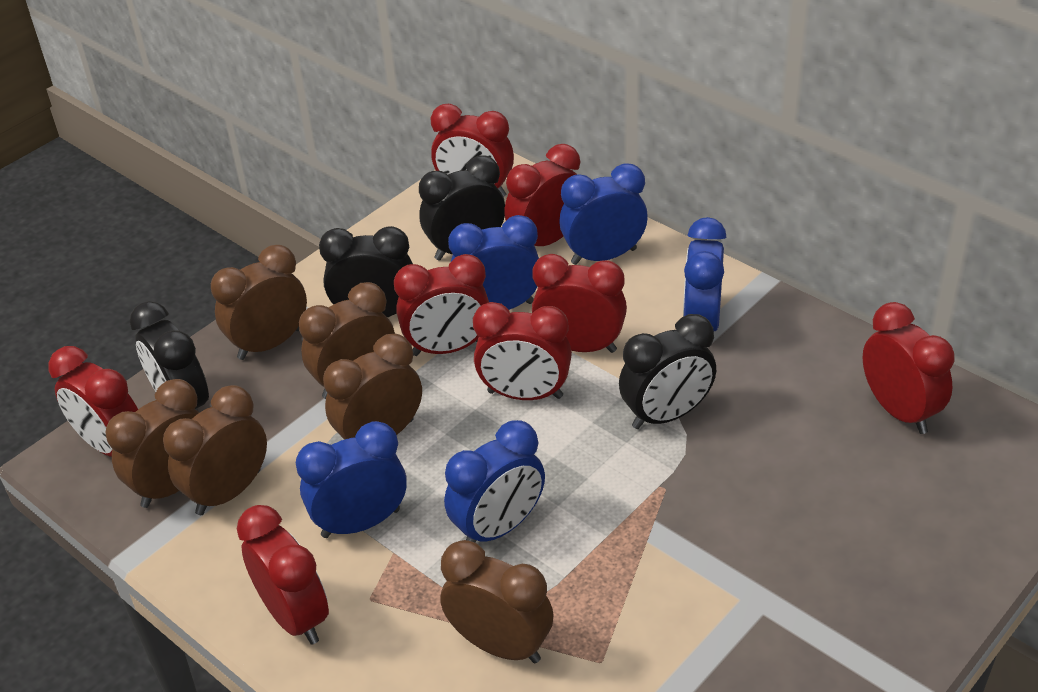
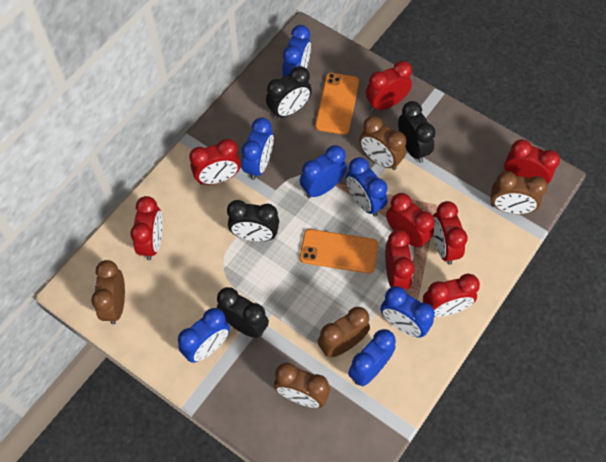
blue clock: [296,421,407,538] [444,420,545,542] [448,215,539,310] [559,163,648,265] [683,217,727,331] = 5 -> [178,308,230,363] [241,117,274,180] [282,25,311,77] [300,145,347,198] [346,157,388,216] [348,329,396,386] [381,286,435,338] = 7
brown clock: [105,379,200,508] [163,385,267,515] [211,245,307,360] [299,282,395,399] [323,334,422,440] [440,540,554,663] = 6 -> [91,260,125,324] [274,363,330,408] [318,307,370,358] [360,116,406,170] [491,171,548,214] = 5
orange phone: none = 0 -> [300,229,378,274] [315,73,359,135] = 2

